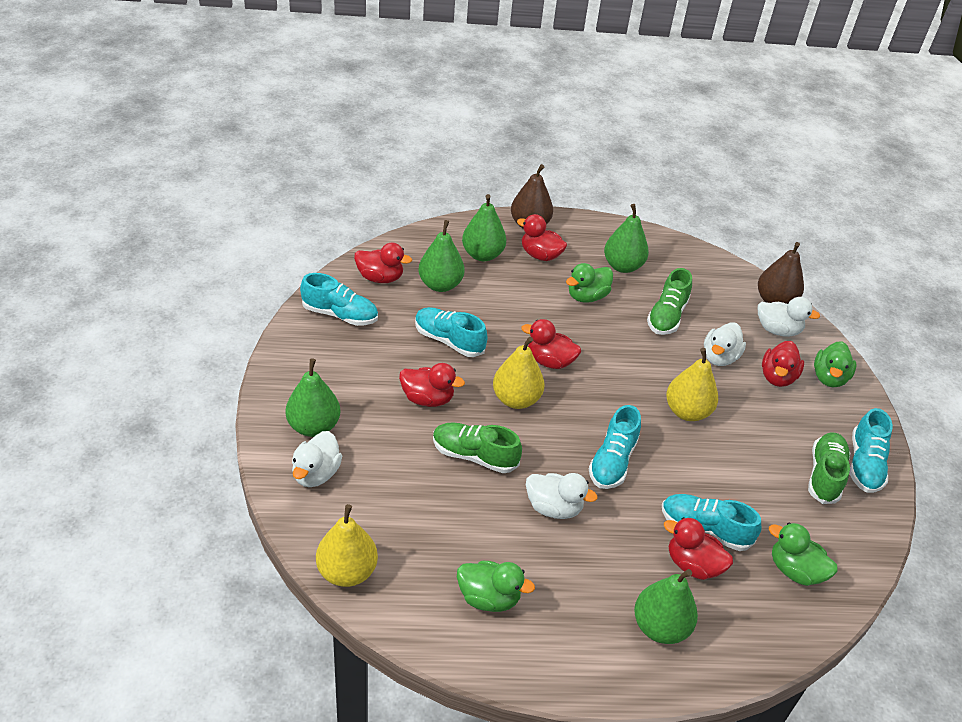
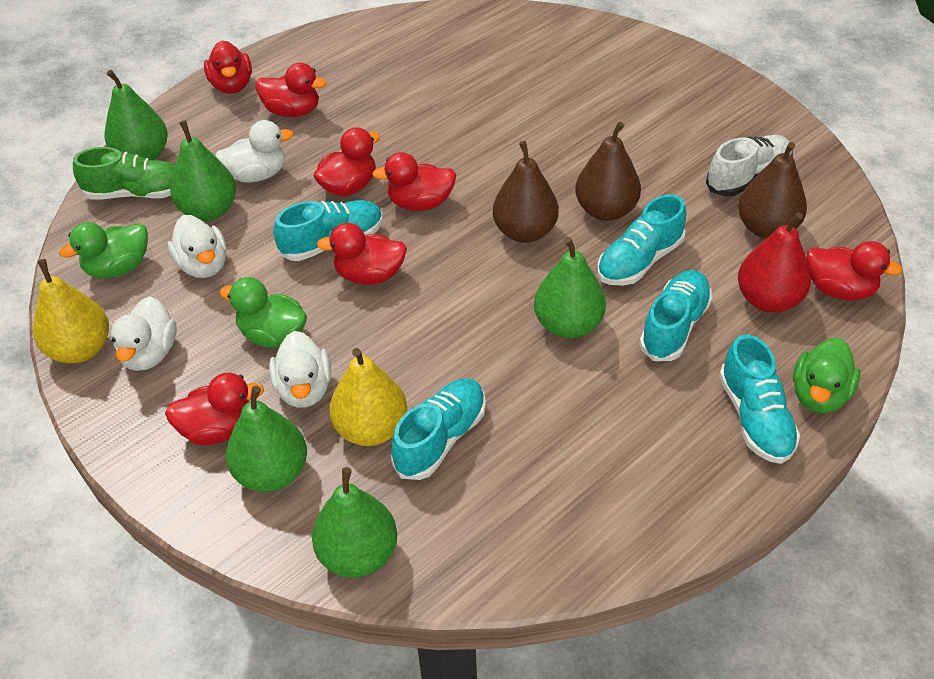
brown pear: [511,164,553,228] [758,242,804,304] = 2 -> [493,141,559,243] [575,121,641,221] [738,142,807,239] = 3
green duck: [457,561,535,612] [566,263,613,303] [769,523,838,586] [814,342,857,387] = 4 -> [59,222,148,278] [220,277,307,348] [793,338,860,413] = 3
green shoe: [433,422,522,473] [647,268,692,335] [808,432,850,504] = 3 -> [73,147,175,200] = 1
red duck: [354,243,412,283] [399,363,465,407] [517,214,567,261] [521,319,581,369] [664,517,733,580] [762,341,804,387] = 6 -> [165,373,264,445] [204,40,252,94] [255,63,327,117] [314,127,380,196] [317,223,407,285] [372,152,456,211] [807,241,902,301] = 7
red pear: none = 0 -> [738,212,811,313] = 1
white shoe: none = 0 -> [706,135,793,196] = 1
yellow pear: [316,504,378,587] [493,337,544,409] [666,348,718,421] = 3 -> [33,259,109,363] [329,348,407,446] = 2

